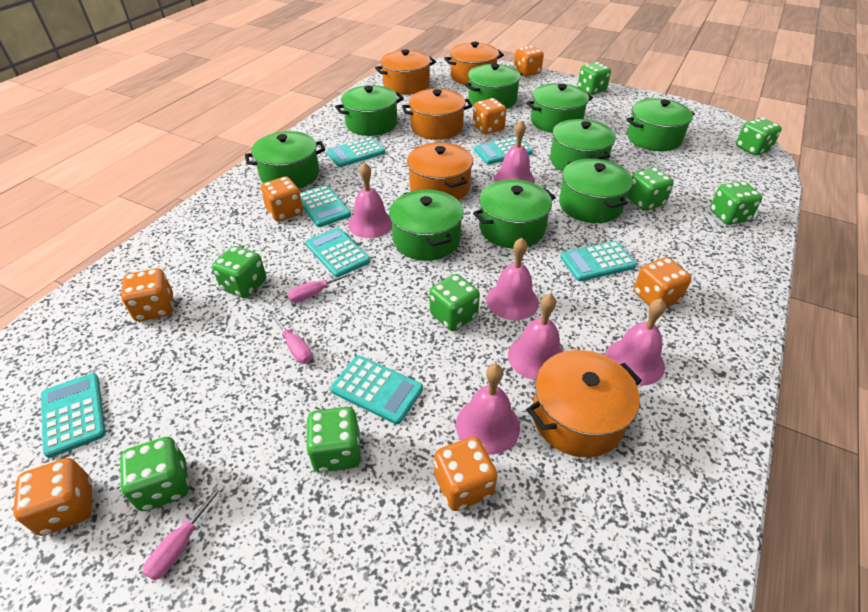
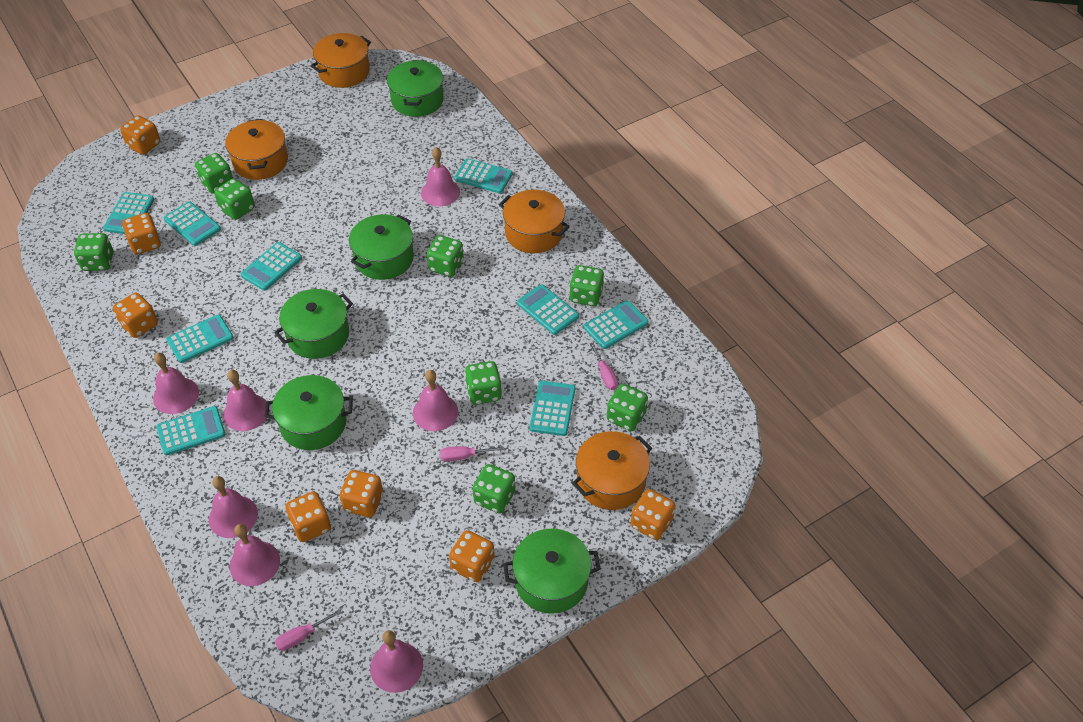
green pot: [245,131,325,189] [335,85,404,136] [389,190,464,261] [465,64,523,109] [473,179,555,248] [526,83,593,133] [550,119,616,172] [559,158,633,223] [626,98,695,151] = 9 -> [265,375,353,450] [274,289,353,359] [349,214,414,280] [387,60,444,117] [503,528,601,614] = 5
orange pot: [375,49,436,95] [402,89,472,140] [407,142,473,200] [444,42,504,85] [527,350,642,457] = 5 -> [225,119,288,180] [311,33,371,88] [499,189,570,253] [572,431,652,510] = 4
pink bell: [348,162,392,238] [456,364,520,454] [486,238,539,320] [494,120,535,183] [508,294,563,380] [605,298,666,385] = 6 -> [153,353,199,414] [209,476,258,538] [223,370,269,431] [230,524,280,586] [370,630,423,693] [413,370,458,431] [421,147,460,206] = 7
turquoise calculator: [41,373,106,458] [300,185,351,227] [306,227,370,278] [326,137,385,167] [330,356,423,424] [474,137,533,164] [560,241,637,281] = 7 -> [103,192,155,234] [156,406,226,456] [164,202,221,246] [166,314,234,363] [241,242,302,291] [454,158,513,193] [517,284,579,335] [530,381,575,436] [584,300,648,349] = 9

